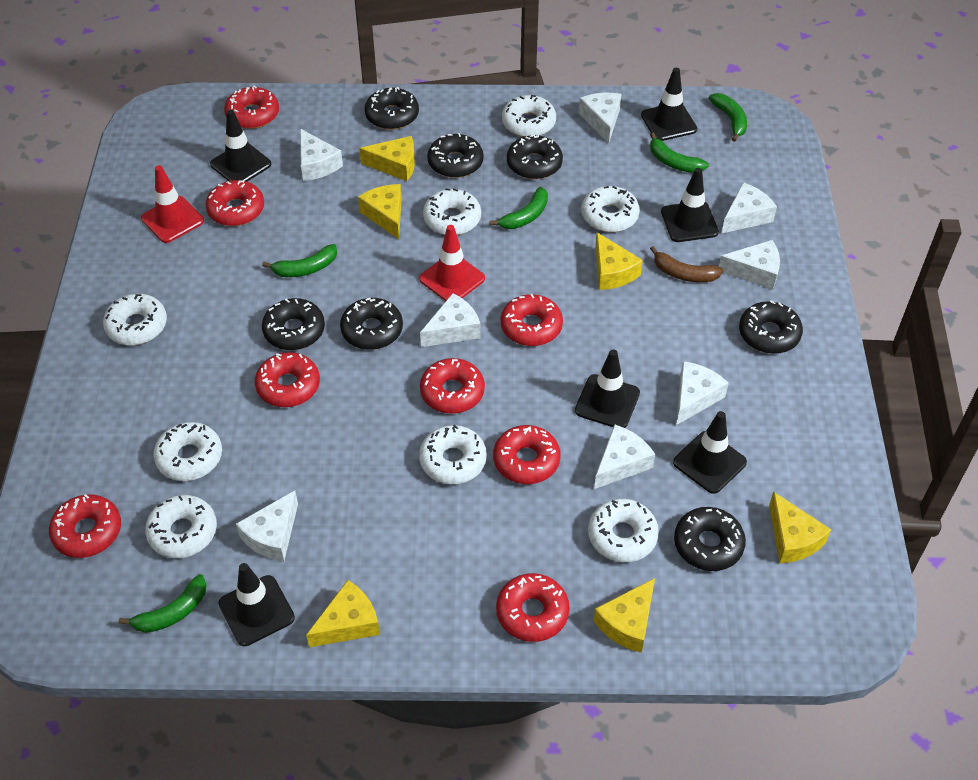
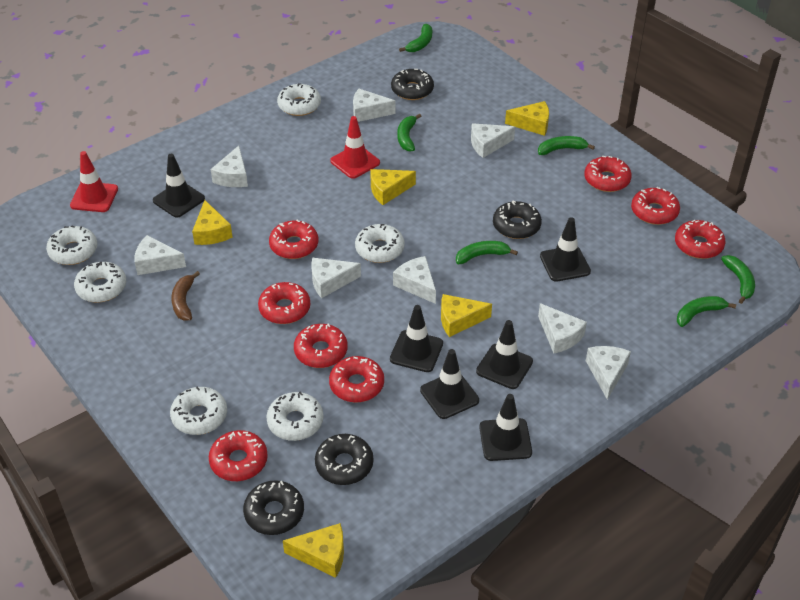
black donut: [262,298,325,350] [340,298,403,350] [365,87,419,130] [427,133,484,178] [507,135,563,179] [674,507,746,571] [739,301,803,354] = 7 -> [243,480,304,535] [315,434,373,485] [391,69,434,100] [493,200,542,239] = 4
green banana: [118,574,206,633] [262,244,337,277] [489,187,548,229] [650,132,709,173] [709,93,747,142] = 5 -> [397,114,421,152] [399,24,432,52] [456,241,518,264] [538,136,595,155] [677,296,736,327] [721,255,755,304] = 6
white donut: [103,294,167,345] [145,495,217,558] [153,422,222,481] [419,424,487,484] [423,188,481,235] [502,95,556,137] [581,186,640,232] [588,499,659,562] = 8 -> [46,225,97,265] [74,262,126,302] [170,386,227,435] [266,392,324,441] [277,83,321,116] [355,224,405,263] = 6
yellow cheese: [306,580,380,647] [358,184,402,239] [359,136,415,181] [594,578,655,653] [595,232,643,290] [769,492,831,563] = 6 -> [192,200,233,245] [283,523,344,578] [371,169,416,205] [441,294,492,337] [505,101,549,136] = 5

